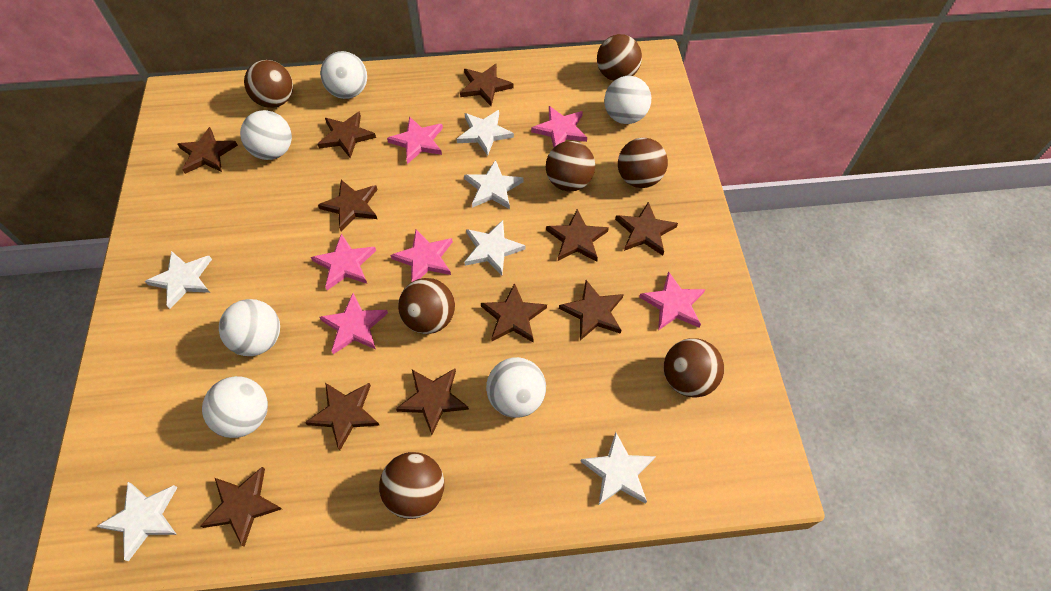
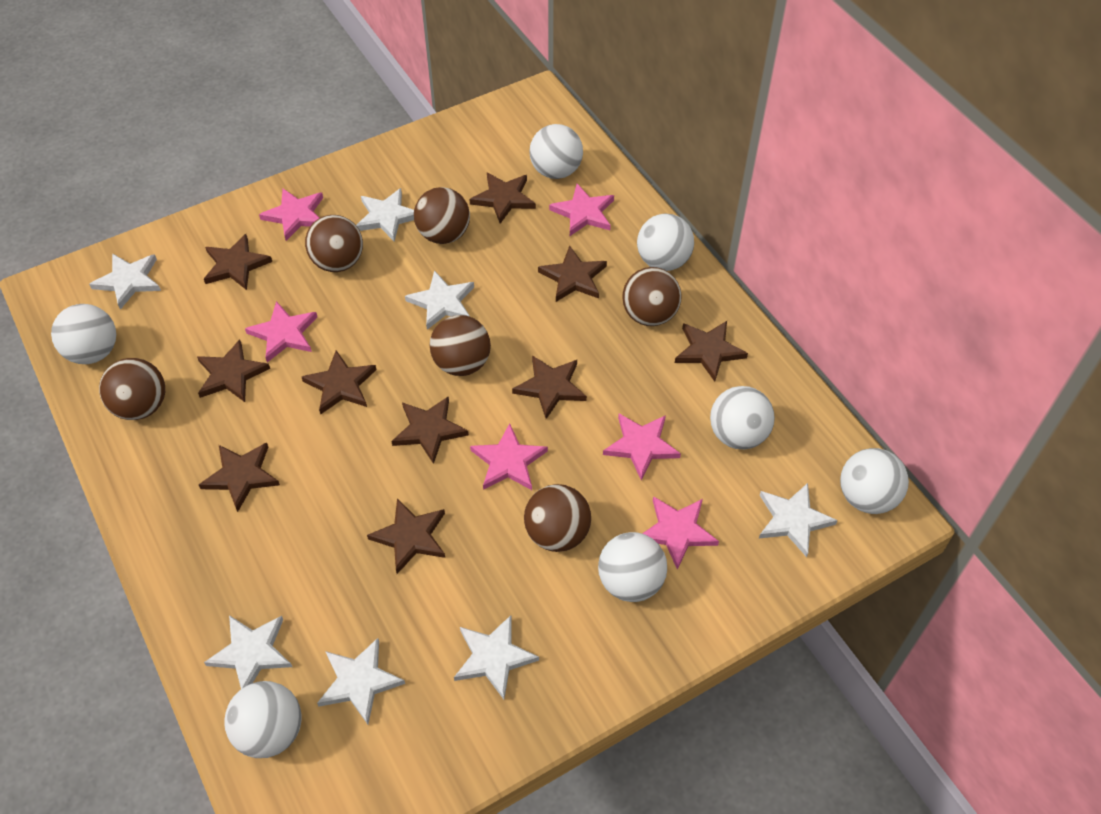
brown ball: [244,60,293,108] [379,452,444,519] [398,278,455,334] [546,141,595,191] [597,34,642,81] [618,138,668,188] [664,338,724,398] = 7 -> [99,358,165,420] [305,215,363,272] [414,187,470,244] [430,315,491,376] [524,484,591,552] [622,267,682,326] = 6
brown star: [177,127,238,174] [200,467,282,547] [305,383,379,451] [318,111,376,158] [318,180,378,231] [396,368,469,435] [460,64,514,106] [481,283,547,343] [546,209,609,262] [559,280,624,340] [615,202,678,255] = 11 -> [197,339,270,402] [199,443,280,512] [204,234,272,290] [302,350,376,414] [367,498,445,574] [391,396,469,464] [469,172,536,224] [512,355,587,419] [538,246,607,302] [675,321,748,382] = 10
white ball: [202,376,268,438] [219,299,280,356] [240,110,292,160] [320,51,367,99] [486,357,546,418] [604,76,651,124] = 6 -> [51,304,116,364] [224,681,302,758] [529,124,583,179] [598,532,667,602] [637,213,694,271] [710,386,775,449] [840,448,909,514] = 7
white star: [96,482,178,561] [145,251,212,309] [457,110,514,156] [464,160,524,209] [464,220,526,275] [580,432,656,506] = 6 -> [89,253,161,310] [204,615,292,689] [317,638,405,724] [356,188,414,242] [405,270,474,330] [454,615,539,699] [759,483,838,557] = 7

